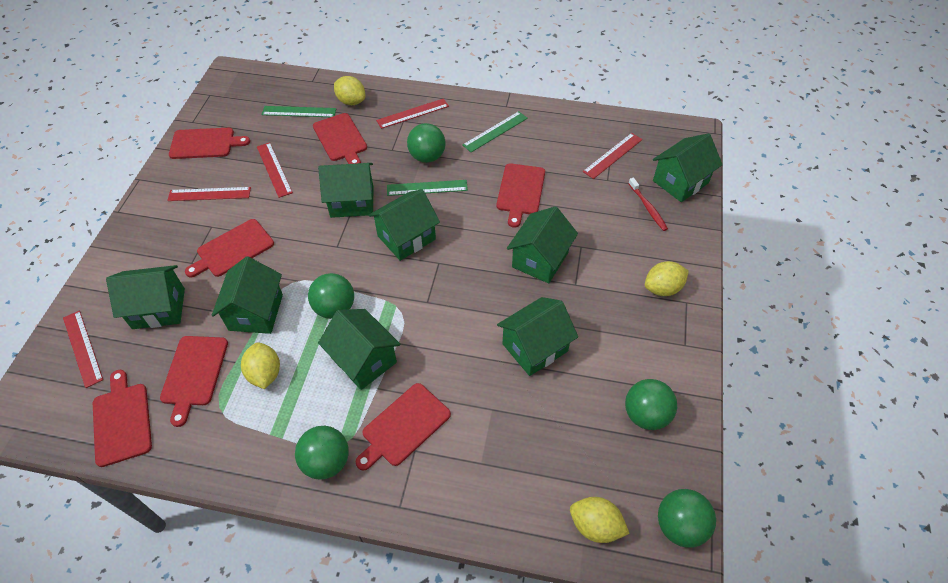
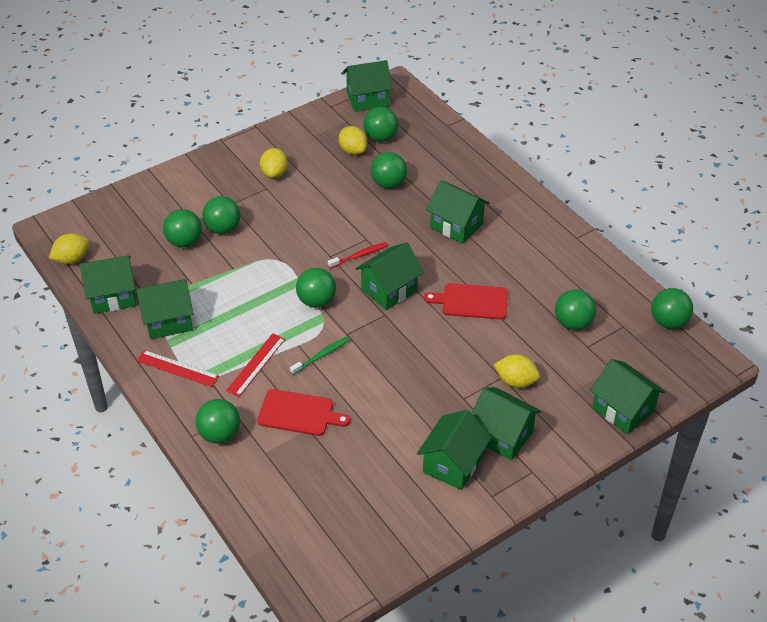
green ball: [295,426,349,480] [308,273,354,319] [407,123,446,163] [625,379,677,430] [658,489,716,548] = 5 -> [163,209,202,247] [196,399,240,443] [202,196,240,234] [296,268,336,308] [363,107,398,142] [371,152,407,189] [555,289,596,330] [651,288,693,329] = 8
green ruler: [262,106,336,117] [387,180,468,196] [463,111,528,152] = 3 -> none = 0
green toothbrush: none = 0 -> [290,336,350,375] = 1
red cutting board: [93,370,152,467] [160,336,228,427] [169,128,250,159] [185,219,274,277] [313,113,367,164] [356,383,451,471] [496,163,545,228] = 7 -> [257,389,350,436] [424,283,508,320] = 2
red ruler: [63,311,103,388] [167,187,251,201] [257,142,293,198] [376,98,449,129] [583,133,642,179] = 5 -> [137,350,219,387] [226,333,285,397] = 2

